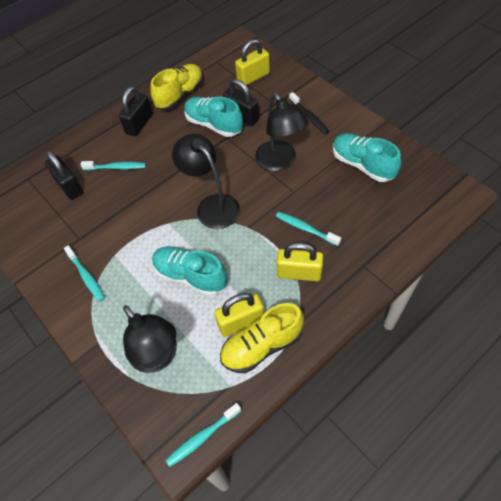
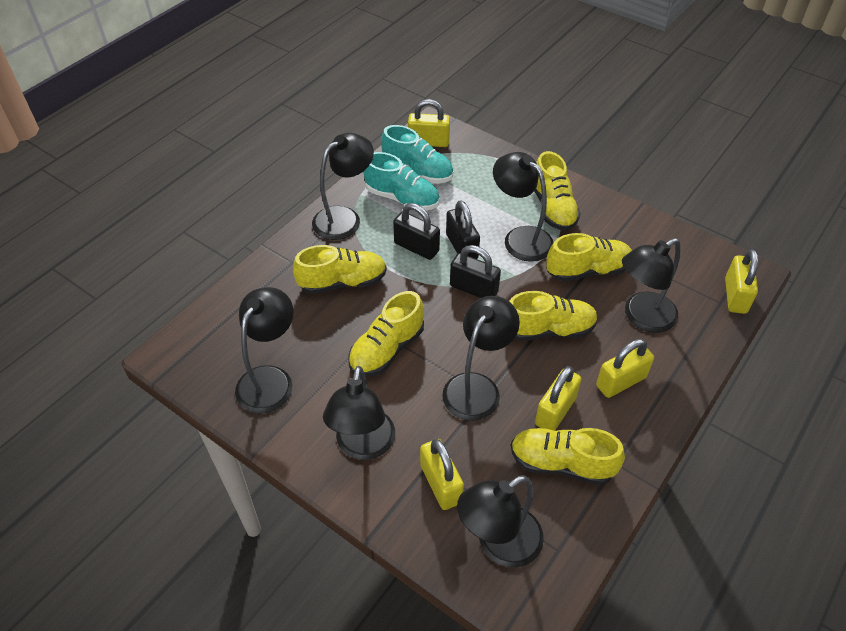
black lamp: [123,305,177,373] [172,134,240,229] [255,93,308,171] = 3 -> [235,287,293,413] [312,133,374,240] [323,366,395,460] [442,296,520,421] [457,475,544,567] [493,152,554,262] [622,238,681,333] = 7
black toothbrush: [289,92,330,134] = 1 -> none = 0
turquoise shoe: [152,246,227,296] [184,96,243,137] [333,133,401,182] = 3 -> [363,152,440,211] [381,125,453,184] = 2
turquoise toothbrush: [64,245,105,302] [81,161,146,170] [165,403,241,467] [276,212,341,246] = 4 -> none = 0
yellow padlock: [214,293,264,337] [235,39,270,85] [276,242,323,281] = 3 -> [408,99,450,147] [420,439,464,510] [535,366,582,431] [596,339,654,398] [725,249,758,314] = 5
yellow shoe: [150,64,203,110] [220,303,304,373] = 2 -> [293,245,387,294] [348,291,424,376] [509,291,598,341] [511,428,625,485] [534,151,581,231] [546,233,632,282] = 6

